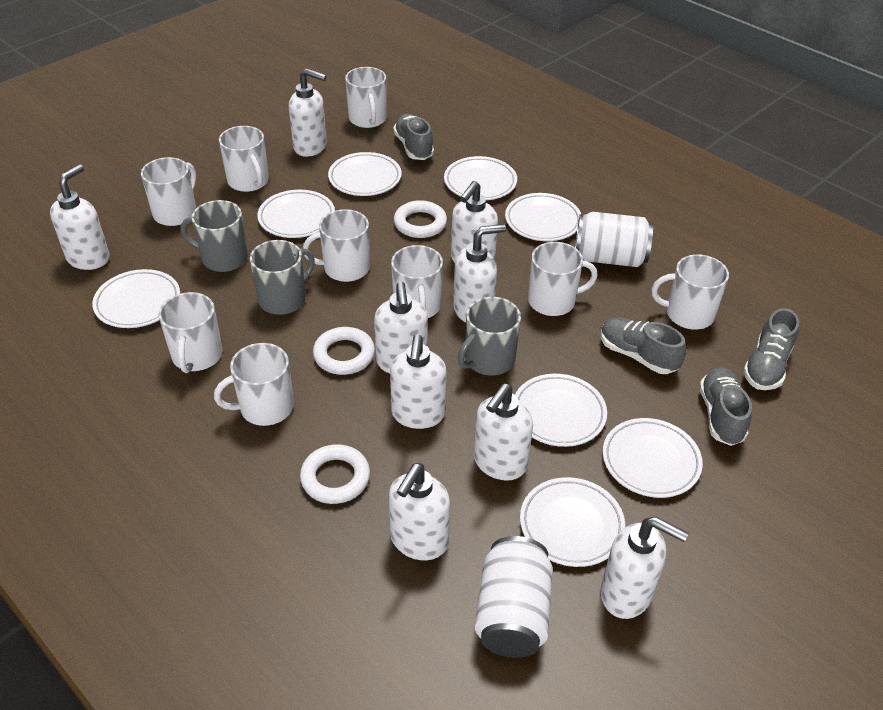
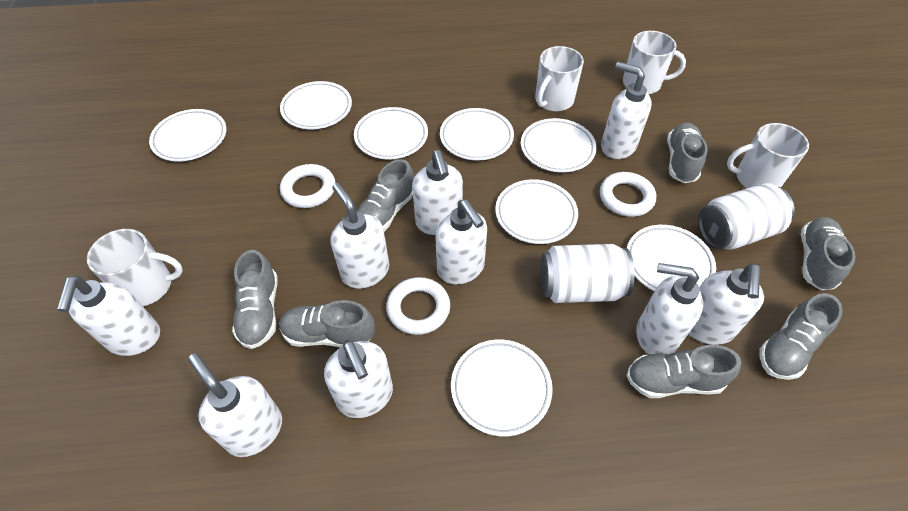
grey mug: [181,200,248,272] [250,240,315,315] [458,297,521,375] = 3 -> none = 0
grey shoe: [393,114,434,160] [600,317,686,374] [699,367,752,446] [743,308,799,390] = 4 -> [232,250,278,349] [279,300,375,347] [357,159,414,232] [627,345,741,398] [667,123,708,183] [760,293,843,380] [801,217,855,290] = 7
white mug: [141,157,196,226] [158,292,223,373] [214,343,294,426] [219,126,269,192] [303,209,370,282] [345,67,387,128] [391,245,443,318] [528,242,598,316] [652,254,729,330] = 9 -> [87,229,183,306] [535,46,584,111] [623,31,686,94] [727,123,809,188] = 4

